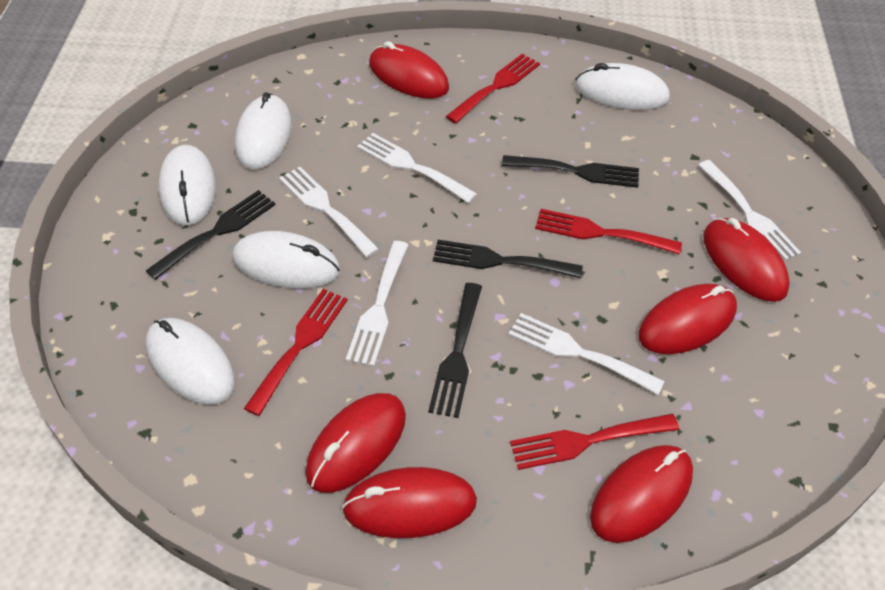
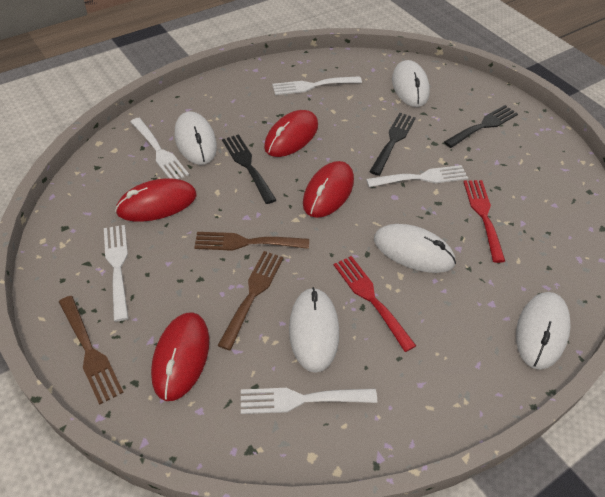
black fork: [146,190,276,280] [428,283,482,418] [433,240,583,278] [502,155,639,188] = 4 -> [222,134,276,204] [369,113,416,176] [444,105,518,148] = 3
brown fork: none = 0 -> [59,296,124,405] [194,232,309,251] [217,251,284,350] = 3
red fork: [244,289,348,416] [446,54,540,124] [510,414,679,470] [535,209,682,254] = 4 -> [334,256,416,352] [463,180,505,263] = 2
red mouse: [306,393,406,493] [342,467,477,538] [369,41,449,99] [590,445,693,543] [639,284,737,354] [703,218,790,302] = 6 -> [115,178,197,222] [151,312,209,401] [264,110,318,157] [303,161,354,218] = 4

